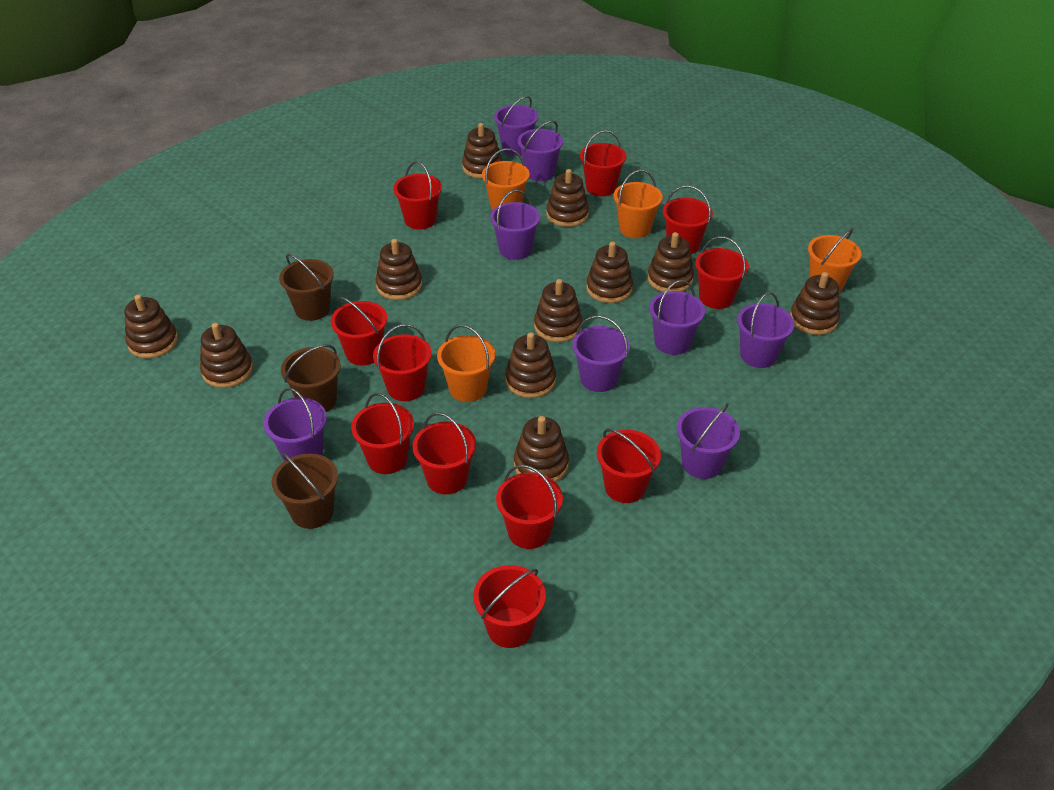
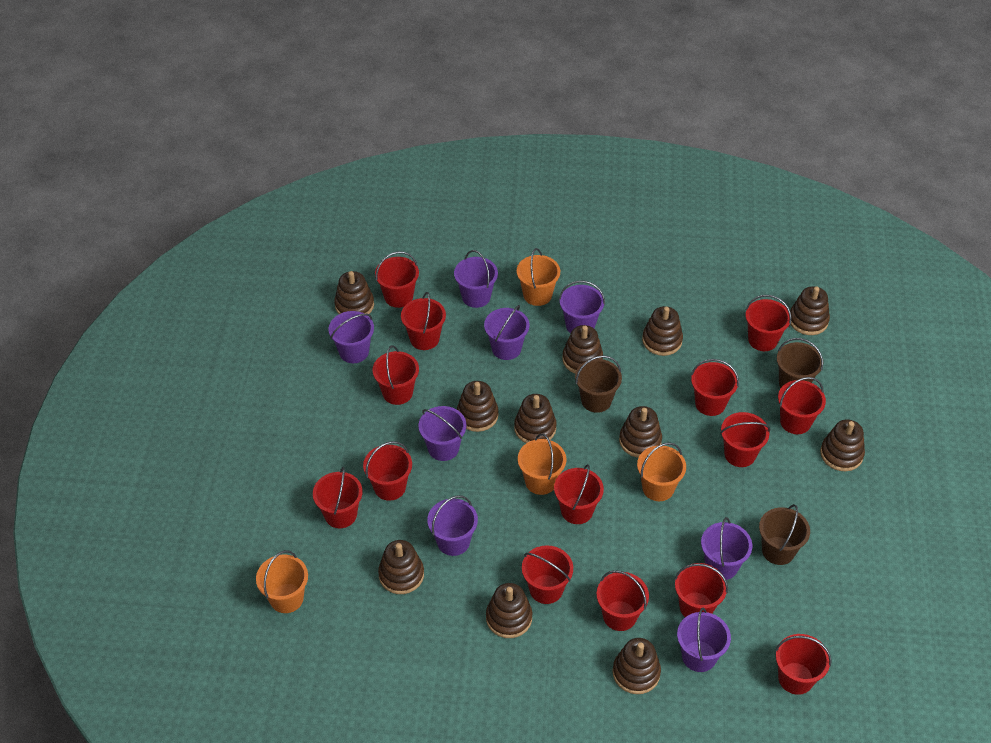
red bucket: [331,297,387,366] [351,393,414,474] [373,324,431,401] [393,161,442,230] [413,412,476,494] [473,565,546,648] [496,465,563,549] [580,130,626,196] [597,429,661,503] [662,185,713,254] [695,236,749,309] = 11 -> [313,467,362,528] [363,441,412,501] [373,345,419,405] [375,251,419,308] [401,292,446,350] [522,545,573,604] [554,464,604,524] [596,570,649,631] [674,563,728,617] [691,359,739,416] [720,412,770,467] [745,295,792,351] [775,634,832,695] [778,377,826,434] = 14

